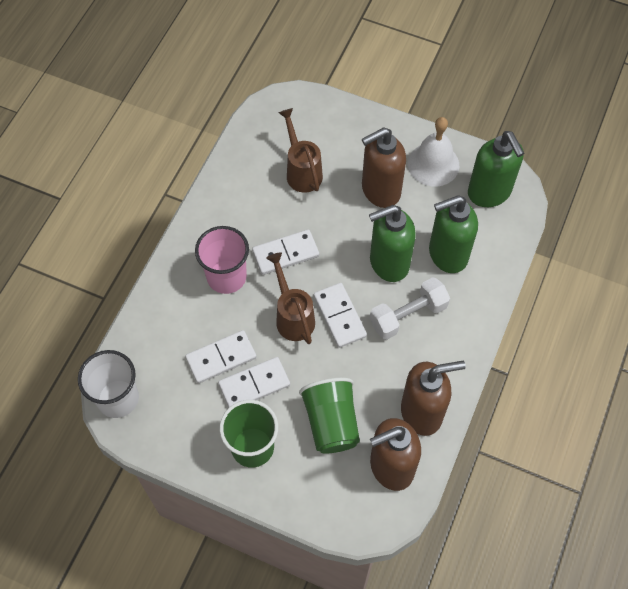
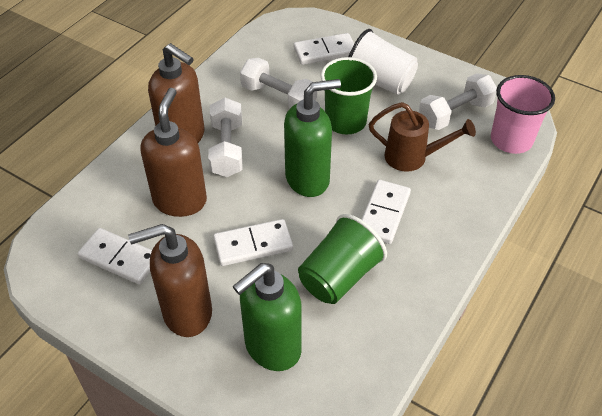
brown watering can: [266,252,315,344] [278,108,323,193] = 2 -> [369,102,476,172] = 1
green soap dispenser: [369,205,416,282] [429,195,478,273] [468,131,524,207] = 3 -> [233,263,302,371] [284,79,341,197] = 2
white bell: [408,117,459,187] = 1 -> none = 0
white dumbbell: [370,277,450,340] = 1 -> [208,98,243,177] [240,58,317,109] [419,73,497,130] = 3

